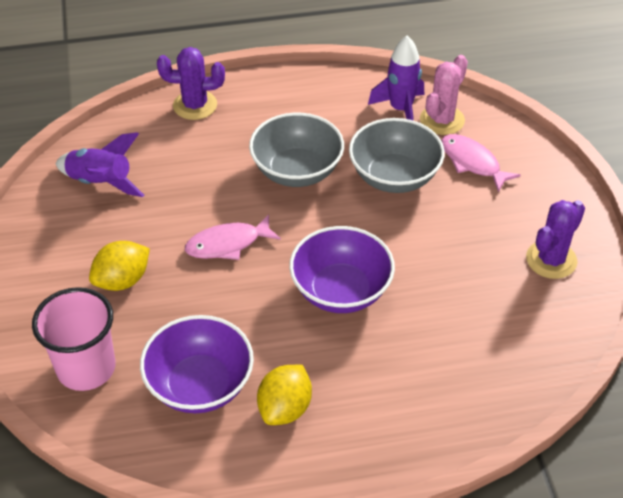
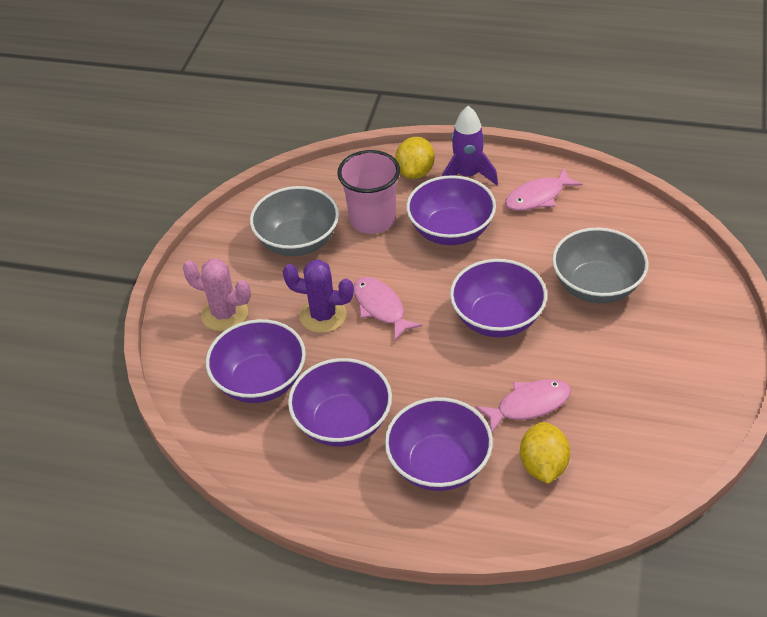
pink fish: [185,214,281,260] [441,134,521,192] = 2 -> [354,277,422,341] [475,379,571,433] [505,168,582,211] = 3
purple bowl: [140,315,254,413] [289,226,395,313] = 2 -> [206,319,306,403] [288,358,392,447] [385,397,493,491] [406,175,496,245] [450,259,547,337] = 5
purple cactus: [157,47,225,120] [526,200,585,279] = 2 -> [283,259,354,333] = 1
purple rocket: [55,132,144,197] [368,36,424,120] = 2 -> [442,106,498,185] = 1

